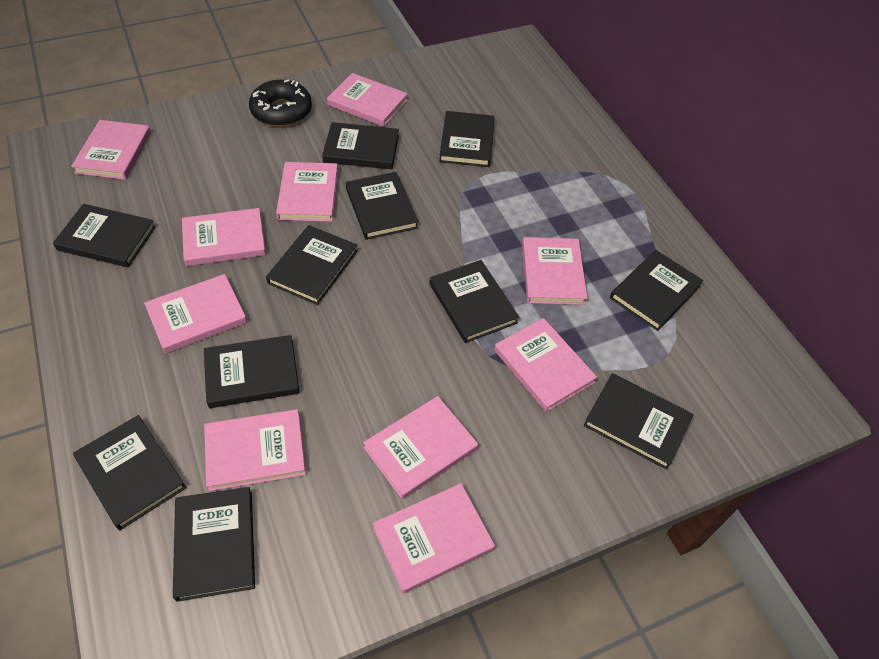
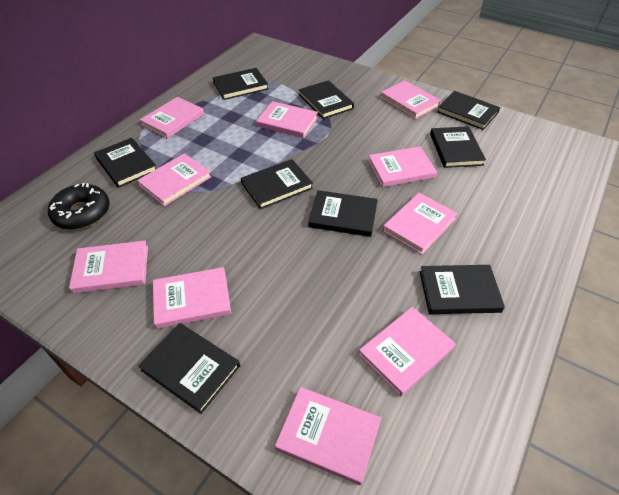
black book: [53,204,156,267] [73,415,186,530] [173,487,255,602] [204,335,299,408] [266,225,358,305] [322,122,399,169] [346,172,419,240] [429,260,519,343] [439,111,495,167] [584,373,694,470] [610,250,704,331] = 11 -> [94,138,156,188] [138,323,240,414] [213,68,268,100] [241,159,313,209] [299,80,354,119] [308,190,378,237] [420,265,505,314] [430,126,486,168] [437,91,500,130] = 9

